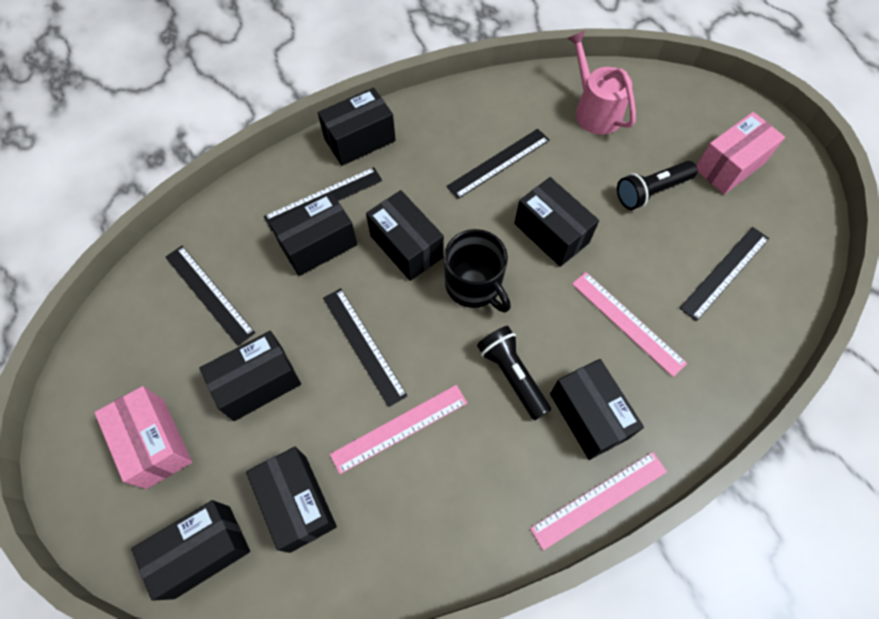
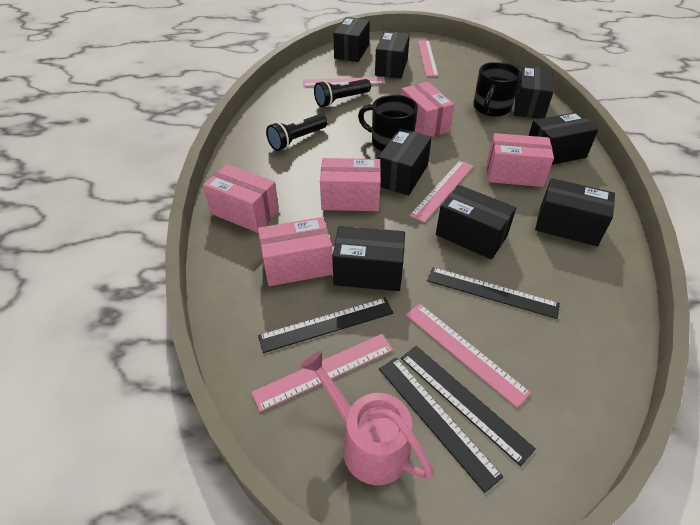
black mug: [444,229,511,312] = 1 -> [358,95,418,152] [473,62,521,117] = 2
black ruler: [165,246,255,346] [264,167,382,231] [323,288,408,407] [446,129,549,199] [680,227,769,321] = 5 -> [258,298,393,353] [379,357,503,493] [401,346,536,466] [427,267,560,319] = 4
pink box: [95,386,192,489] [696,112,785,194] = 2 -> [203,164,279,233] [258,217,333,286] [320,158,381,211] [401,82,454,137] [487,133,554,187] = 5
pink ruler: [330,385,467,474] [530,452,667,550] [572,272,687,377] = 3 -> [251,334,393,412] [303,77,385,87] [406,304,531,408] [409,161,474,223] [418,40,438,77] = 5

